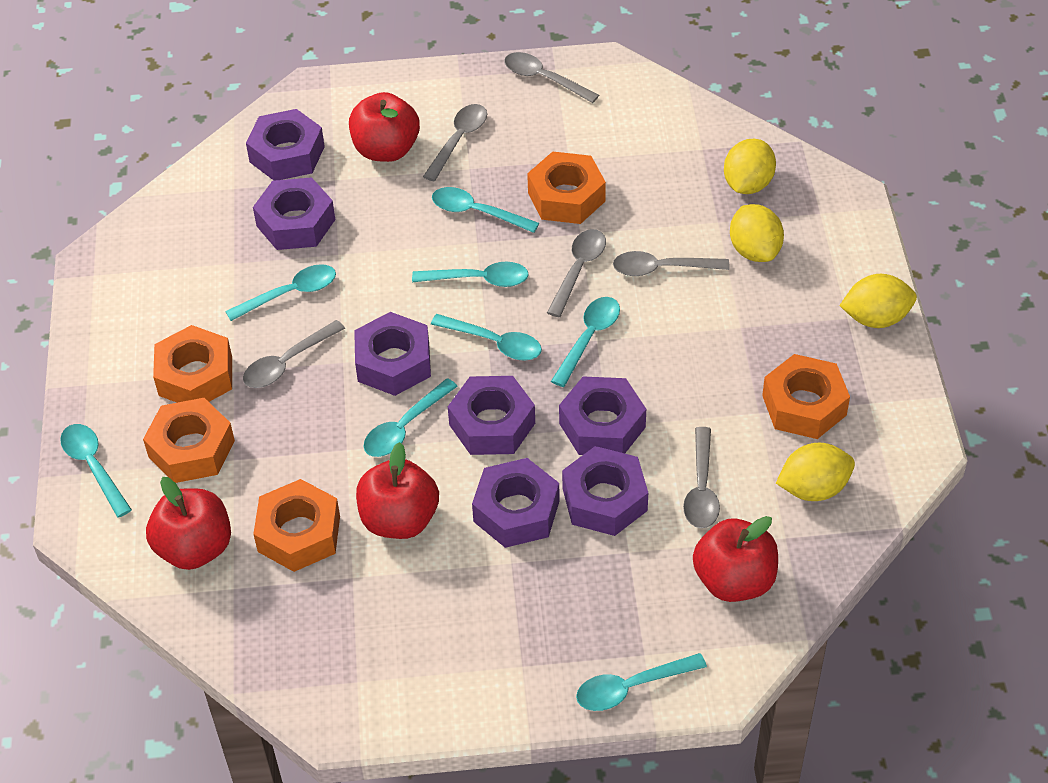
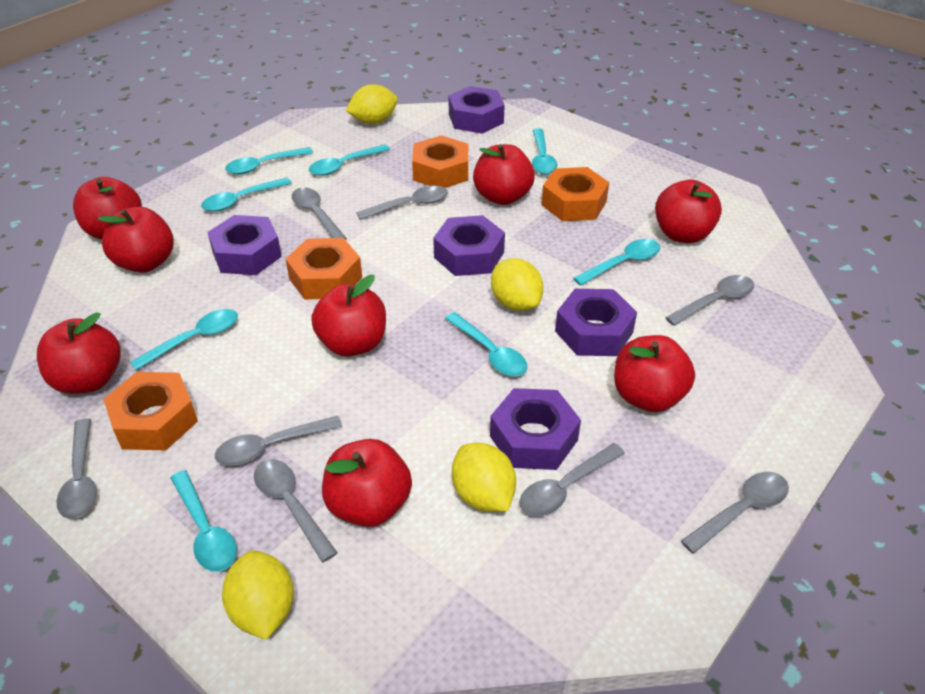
grey spoon: [243,320,345,388] [423,104,487,181] [504,52,599,103] [547,229,606,317] [613,251,730,276] [683,427,720,528] = 6 -> [56,418,97,519] [215,416,342,466] [254,459,338,562] [292,188,347,240] [356,186,448,220] [519,443,625,516] [665,275,754,326] [681,472,789,554] = 8
orange nut: [143,398,235,483] [153,325,232,403] [253,479,340,572] [527,152,606,224] [762,354,850,439] = 5 -> [104,372,198,450] [286,238,362,300] [412,135,468,188] [541,167,609,221] = 4
purple nut: [246,109,325,181] [253,177,335,250] [354,312,431,396] [448,376,535,455] [472,458,560,548] [559,376,646,455] [562,446,648,536] = 7 -> [207,215,282,275] [433,215,505,276] [448,86,505,134] [490,388,581,470] [555,289,637,356] = 5
red apple: [146,477,231,570] [349,92,420,162] [356,442,439,539] [693,516,778,602] = 4 -> [37,312,121,394] [73,177,142,239] [98,207,174,273] [311,275,386,357] [322,439,412,527] [473,144,535,205] [614,335,695,412] [655,180,722,243] = 8

